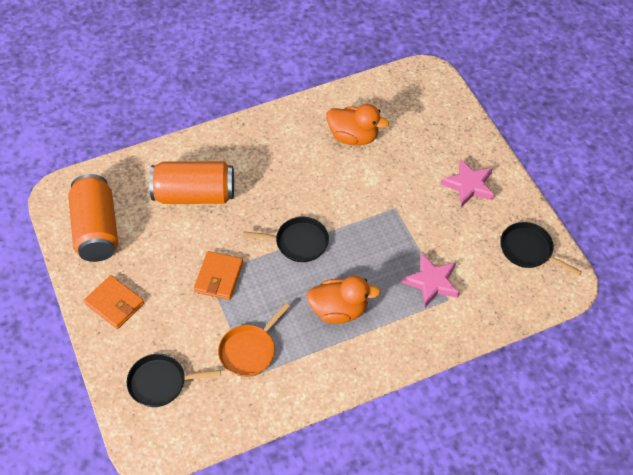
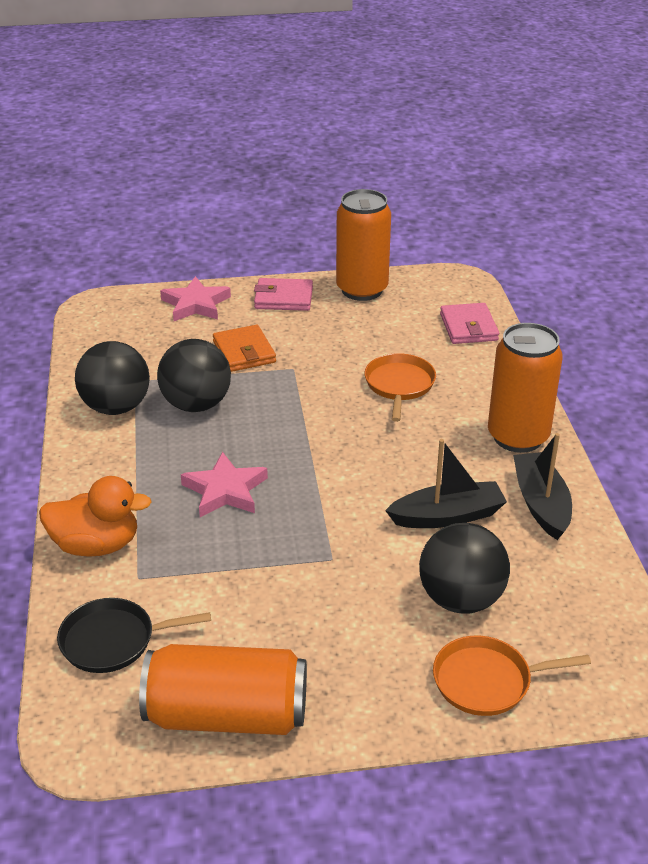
black ball: none = 0 -> [75,341,150,415] [157,339,231,412] [419,523,510,614] = 3
black boat: none = 0 -> [385,439,507,528] [513,433,572,540] = 2
black pan: [127,354,221,407] [243,217,329,262] [501,222,582,276] = 3 -> [57,598,211,673] = 1
orange can: [68,174,118,262] [149,161,234,204] = 2 -> [139,644,307,735] [336,189,391,301] [488,323,563,453] = 3
orange duck: [307,276,381,324] [326,104,389,146] = 2 -> [39,476,152,557] = 1
orange pan: [218,303,290,377] = 1 -> [365,353,436,422] [433,636,591,716] = 2
orange wallet: [84,275,144,329] [194,251,243,300] = 2 -> [213,325,276,372] = 1
pink wallet: none = 0 -> [254,278,313,311] [440,303,499,344] = 2

